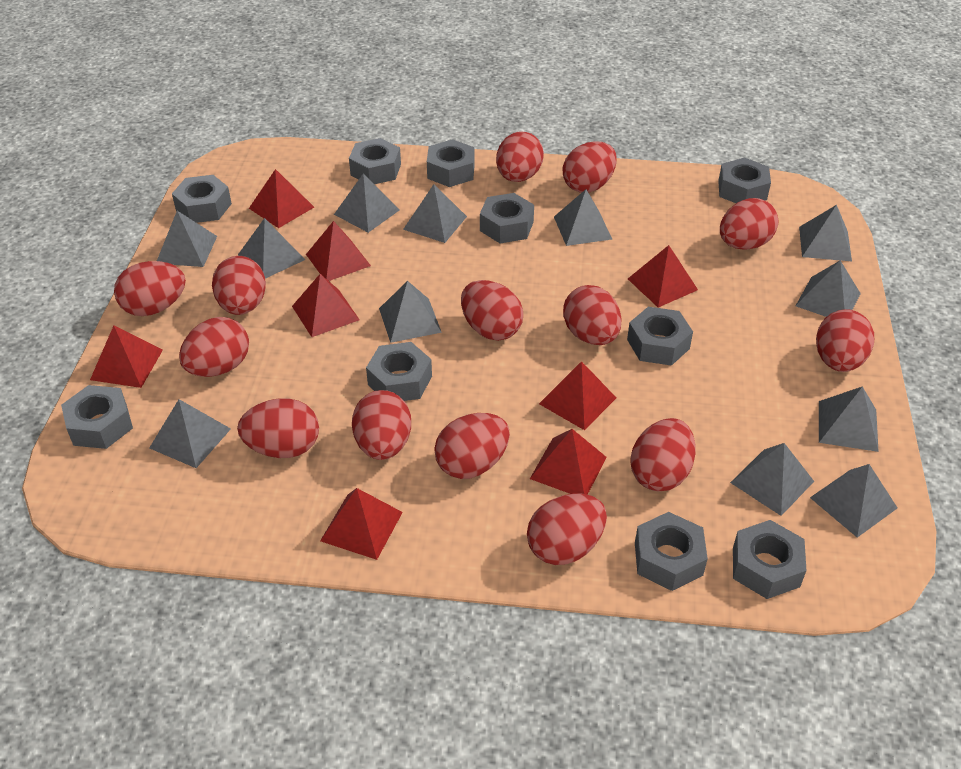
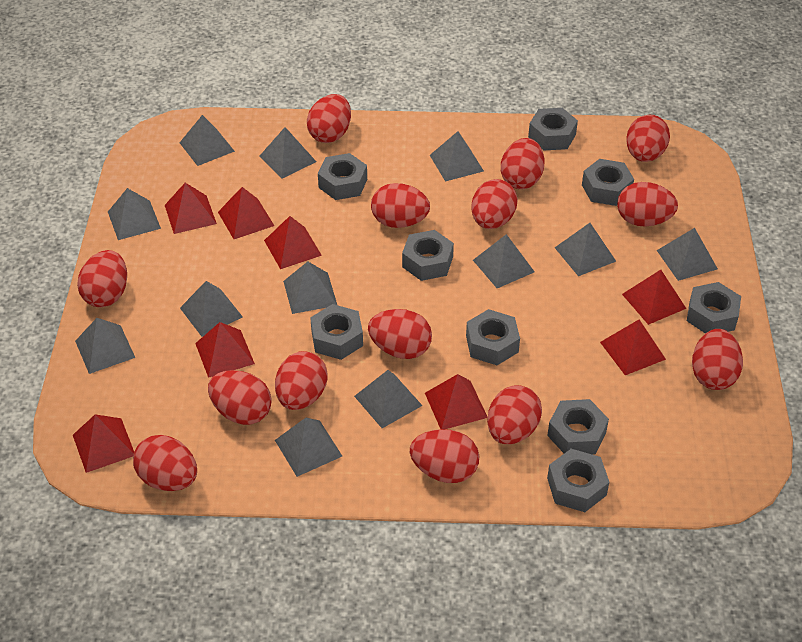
grey nut: [61,385,133,449] [172,175,232,223] [349,138,401,184] [366,342,432,401] [427,139,475,187] [480,193,534,243] [627,307,693,366] [635,512,708,591] [718,157,771,203] [733,520,807,599] = 10 -> [310,304,363,360] [318,153,367,200] [402,230,454,281] [466,309,520,365] [528,108,578,151] [547,399,609,455] [547,449,609,512] [582,159,634,206] [687,282,741,333] = 9

